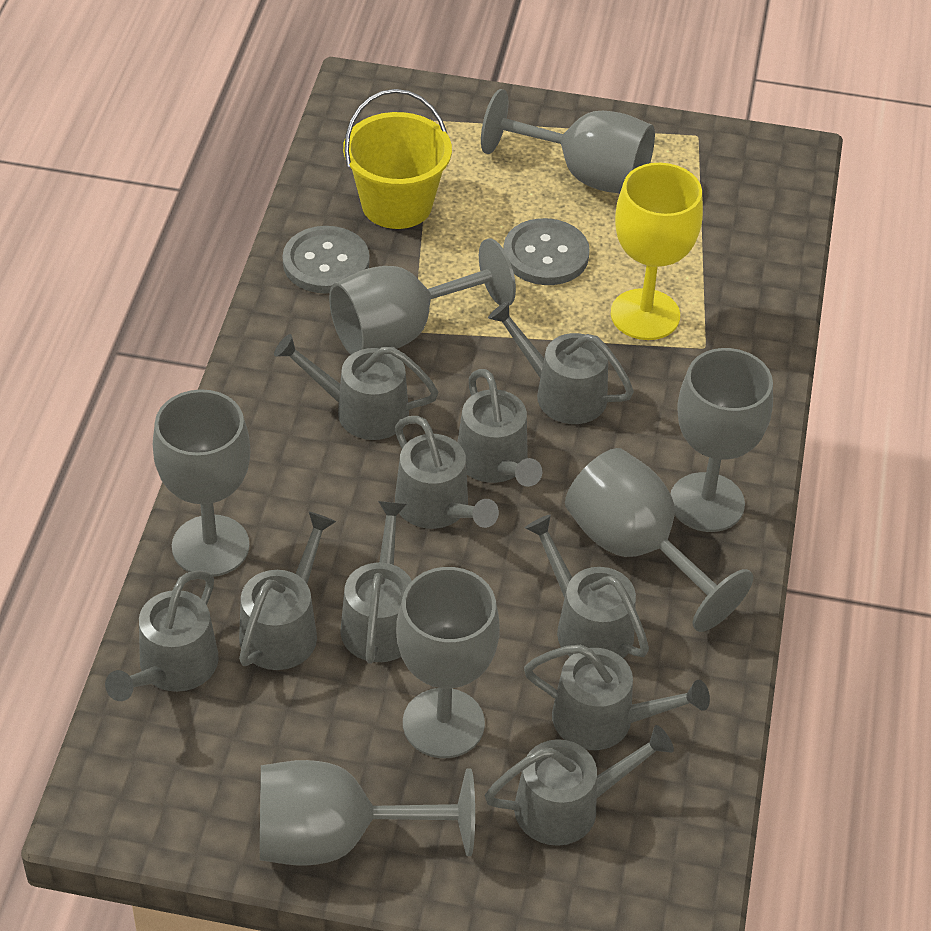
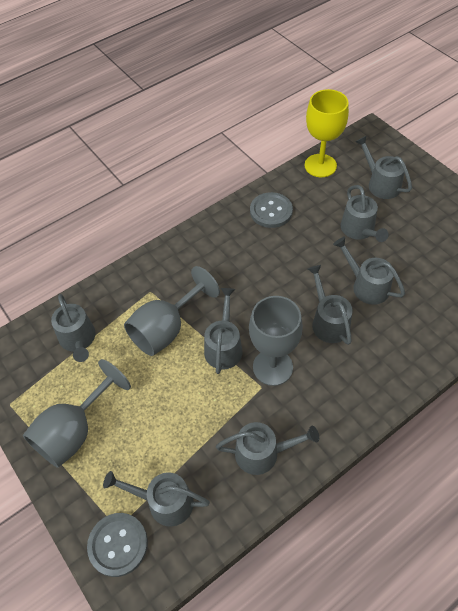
grey goblet: [153,389,251,577] [260,760,475,866] [329,238,516,354] [396,567,500,758] [481,89,655,193] [565,448,753,632] [671,348,773,532] = 7 -> [23,359,131,468] [124,266,220,356] [249,296,303,386] = 3
grey watering can: [105,571,219,701] [239,512,336,670] [274,334,438,440] [340,501,412,664] [395,416,499,529] [457,369,542,487] [485,725,674,846] [488,301,634,424] [524,645,710,750] [525,515,649,658] = 10 -> [51,294,95,362] [103,471,210,527] [204,288,242,374] [216,422,319,475] [308,265,353,345] [333,237,405,305] [341,185,389,242] [356,136,412,199] = 8
yellow bucket: [343,89,452,229] = 1 -> none = 0

